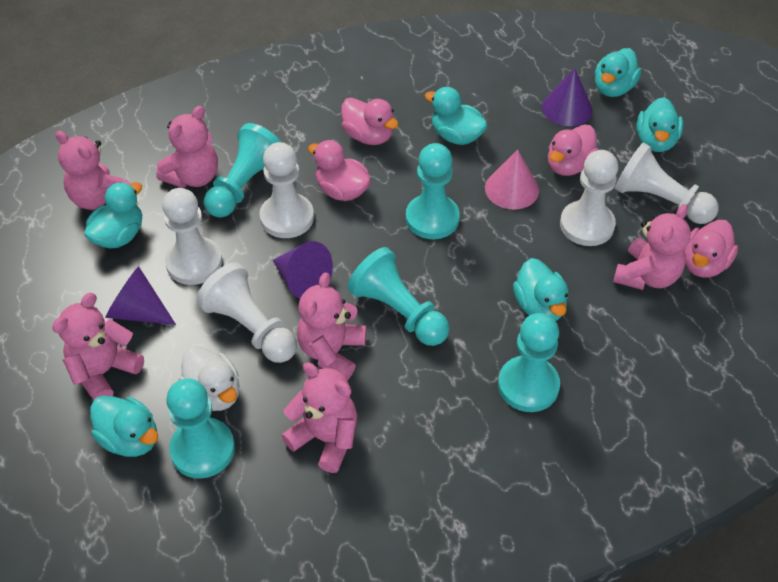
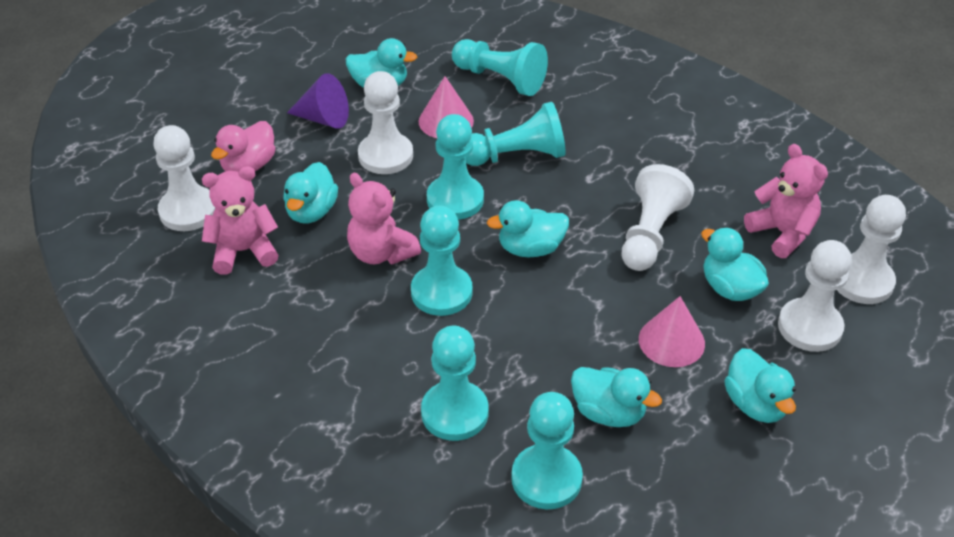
pink cone: [485,149,539,209] = 1 -> [418,76,474,138] [639,296,705,367] = 2
pink duck: [308,140,371,201] [341,97,399,145] [548,125,598,176] [684,220,738,277] = 4 -> [211,121,275,172] = 1
pink teddy bear: [52,293,144,401] [56,131,130,210] [156,106,218,188] [281,363,357,473] [297,272,366,380] [613,204,691,290] = 6 -> [202,166,279,274] [347,173,421,265] [744,144,828,258] = 3
purple cone: [105,267,176,325] [273,241,333,299] [542,68,593,126] = 3 -> [287,73,349,129] = 1
turquoise pawn: [166,379,235,479] [204,123,281,218] [347,247,450,346] [406,143,460,239] [498,313,560,412] = 5 -> [411,206,473,316] [421,326,489,441] [427,114,484,220] [452,39,548,96] [465,102,566,166] [511,392,583,509] = 6
white duck: [179,346,239,411] = 1 -> none = 0

